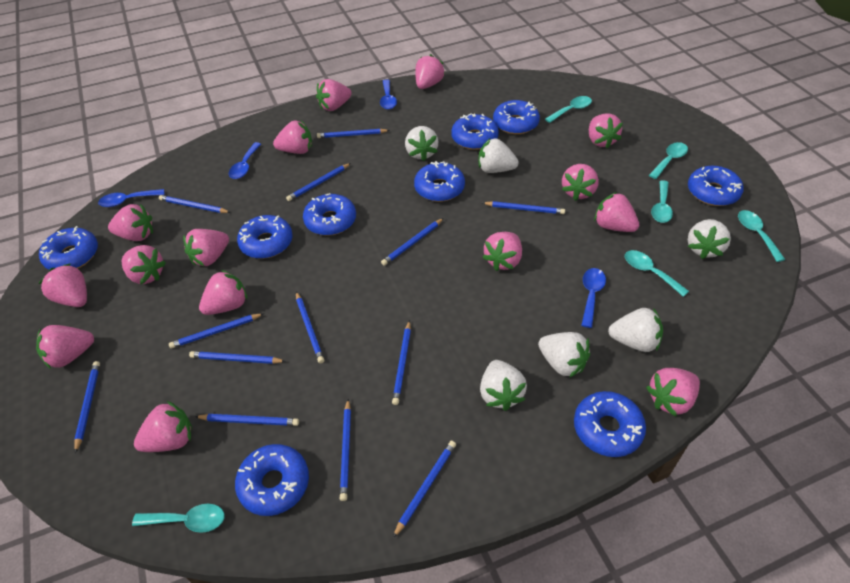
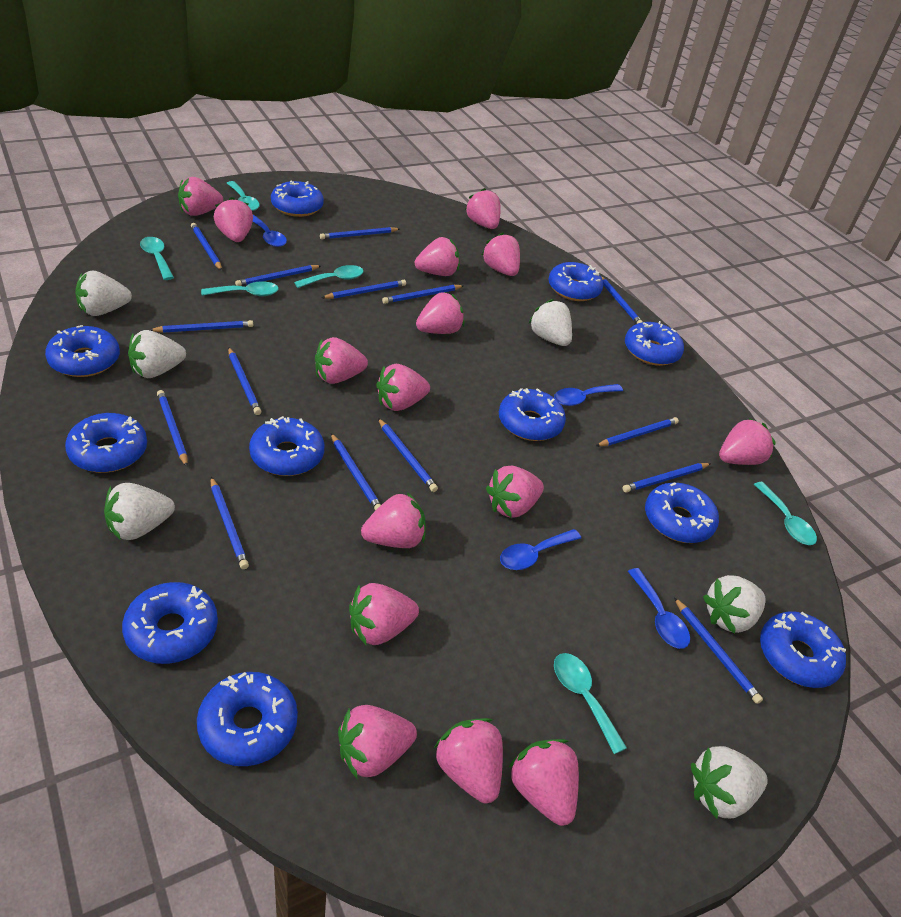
blue donut: [39,226,98,270] [235,444,309,516] [237,215,293,259] [303,193,356,236] [414,161,465,202] [451,113,499,150] [493,100,540,134] [574,391,646,457] [688,166,744,206] = 9 -> [45,325,120,377] [65,413,147,473] [122,582,218,664] [197,672,298,766] [249,416,324,476] [271,181,324,217] [499,388,566,441] [548,262,603,301] [625,321,684,366] [645,482,719,543] [760,611,846,688] = 11
blue pencil: [74,361,100,453] [159,195,231,213] [169,313,264,349] [189,351,286,364] [195,414,299,426] [286,163,351,201] [296,292,324,363] [317,129,390,138] [340,399,351,501] [381,218,444,265] [392,320,411,405] [393,441,456,538] [483,201,565,214] = 13 -> [150,320,253,333] [157,390,188,467] [191,223,222,271] [211,477,249,569] [228,348,261,415] [235,265,321,286] [320,227,400,239] [321,280,406,299] [331,433,381,511] [378,418,438,492] [382,285,464,304] [596,417,679,446] [601,276,643,324] [622,463,711,492] [674,597,763,704] = 15

